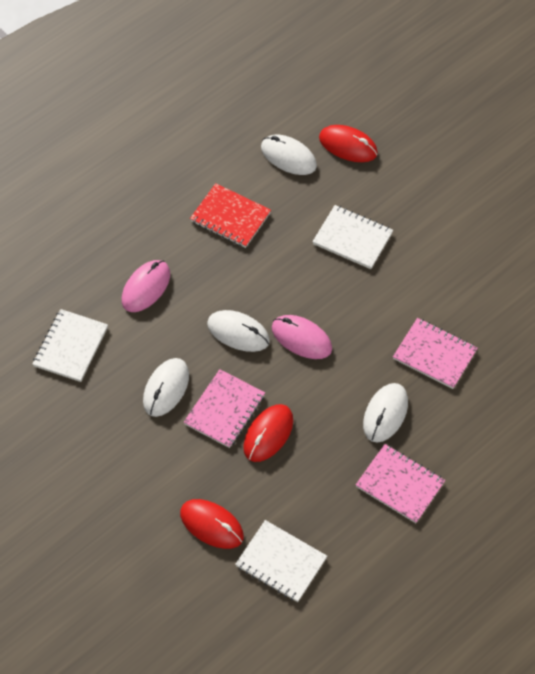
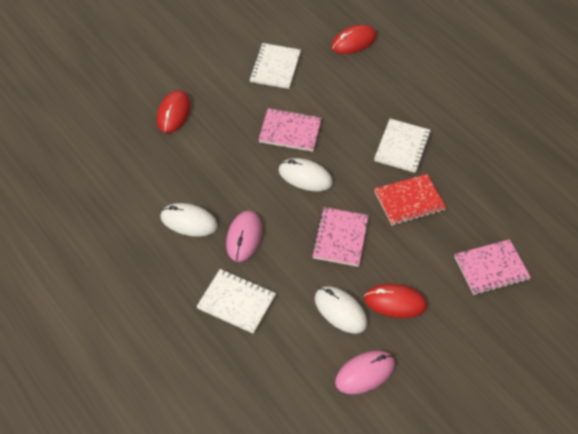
white mouse: [143,358,189,417] [207,310,270,352] [261,135,317,175] [363,383,408,442] = 4 -> [160,203,218,237] [278,158,333,191] [315,286,367,334] = 3

